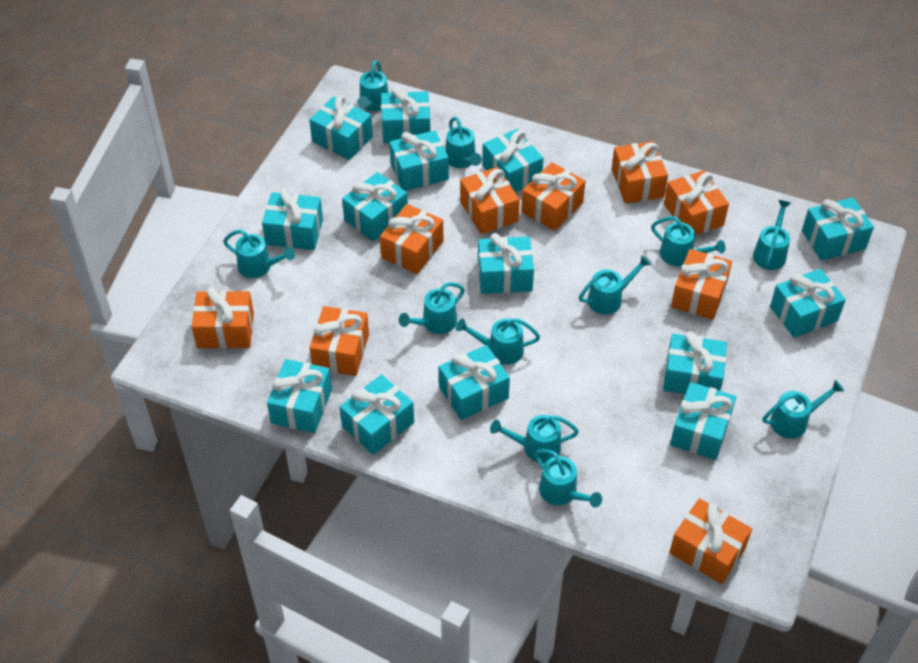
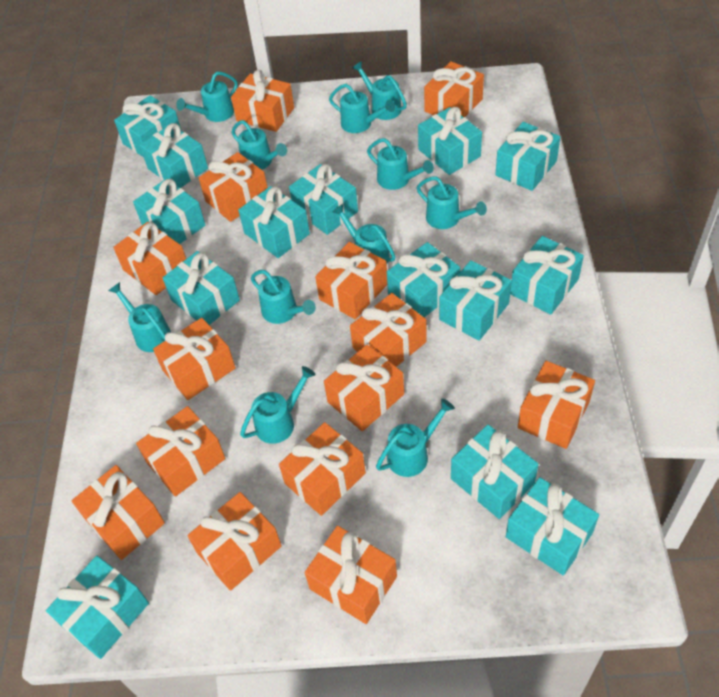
orange gift: [191,287,254,349] [309,306,369,376] [380,204,443,274] [460,167,520,234] [521,162,586,231] [612,141,668,204] [664,170,729,235] [669,498,752,584] [671,249,732,320] = 9 -> [71,465,165,560] [113,222,186,295] [136,406,226,497] [153,318,235,400] [187,492,282,591] [199,152,268,222] [231,70,294,132] [279,422,366,516] [305,526,397,624] [315,242,387,319] [324,345,404,431] [350,293,427,367] [424,61,484,117] [518,361,595,449] = 14

